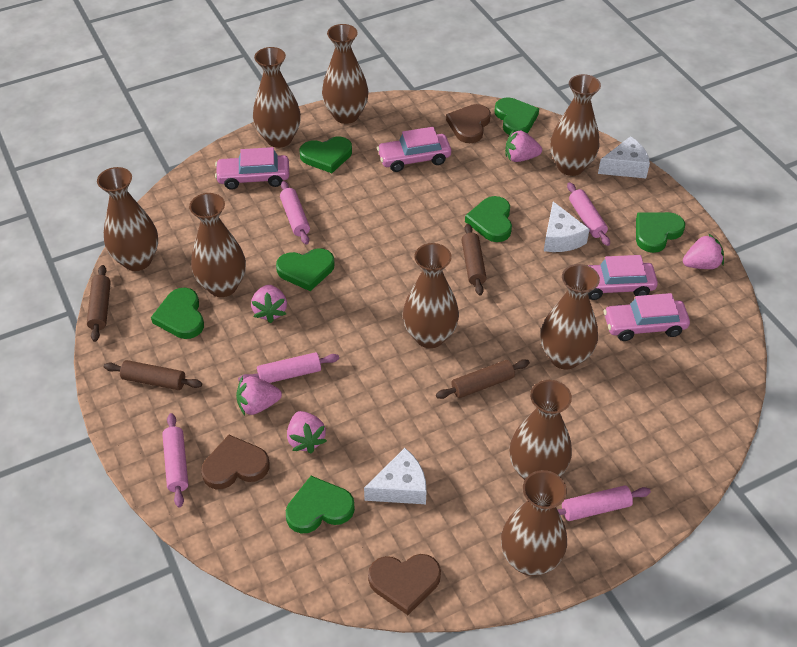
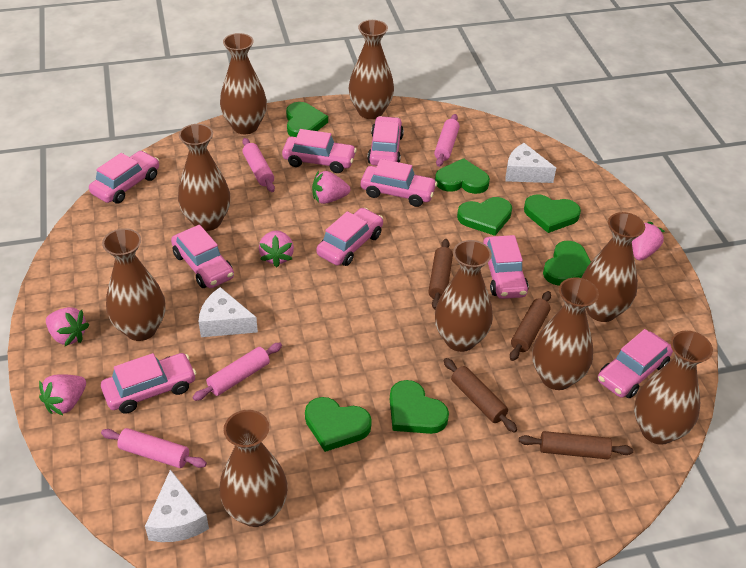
brown heart: [201,435,270,489] [368,554,441,615] [446,104,491,143] = 3 -> none = 0
pink car: [215,147,289,190] [377,127,451,172] [588,255,658,300] [603,293,690,341] = 4 -> [89,151,159,204] [101,353,196,414] [171,225,234,288] [282,129,357,173] [316,208,383,266] [361,159,437,207] [367,116,404,166] [483,235,529,299] [598,329,673,398] = 9
pink rolling pin: [162,413,188,508] [238,352,339,383] [280,181,310,245] [557,485,651,521] [567,182,610,246] = 5 -> [101,428,207,468] [192,343,282,401] [242,138,275,192] [434,114,460,167] = 4

